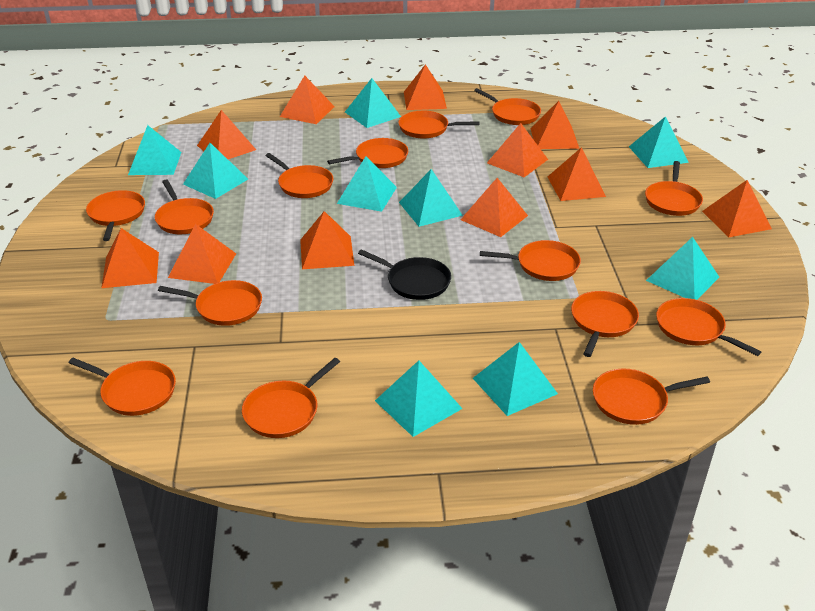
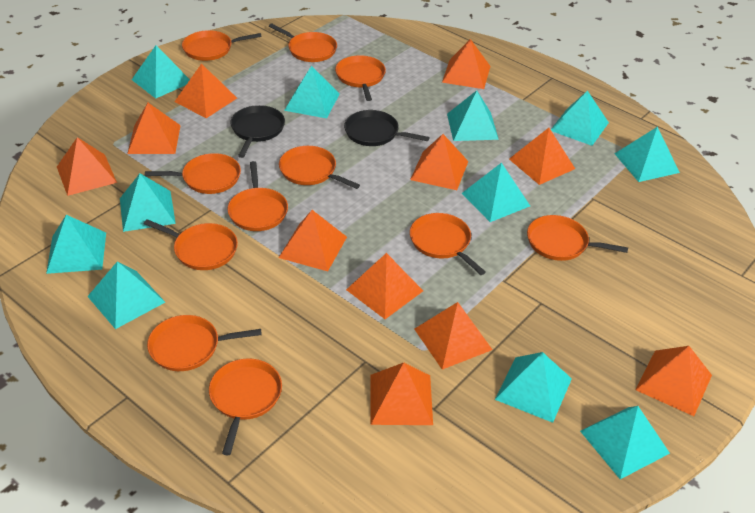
black pan: [358,249,451,300] = 1 -> [230,105,285,158] [344,110,430,146] = 2
orange pan: [69,358,176,416] [86,190,145,241] [155,179,214,234] [158,280,262,326] [242,358,340,438] [266,153,333,198] [327,138,408,168] [398,111,480,139] [474,88,541,125] [480,240,581,281] [571,291,639,357] [593,369,710,425] [645,161,703,216] [656,298,761,356] = 14 -> [144,219,238,270] [145,153,241,194] [147,315,262,371] [182,30,262,61] [209,358,282,455] [228,161,288,231] [269,23,337,62] [279,146,360,189] [335,55,386,101] [410,213,486,275] [527,215,628,261] = 11
turquoise pyramid: [128,125,181,175] [183,143,248,199] [337,156,397,212] [345,78,401,128] [375,360,463,437] [399,169,463,227] [473,342,558,416] [629,116,689,168] [646,237,719,300] = 9 -> [46,215,106,274] [87,261,165,329] [120,173,176,232] [132,45,190,99] [284,66,340,118] [447,90,499,141] [462,163,530,222] [495,352,572,423] [551,90,609,146] [580,406,670,479] [614,127,680,182] = 11

